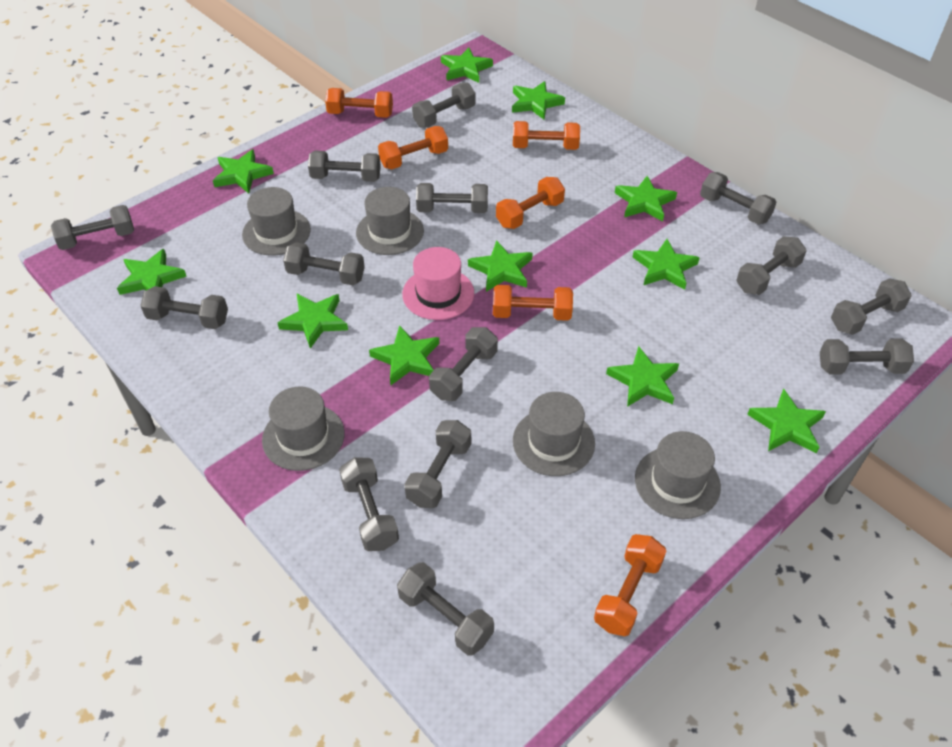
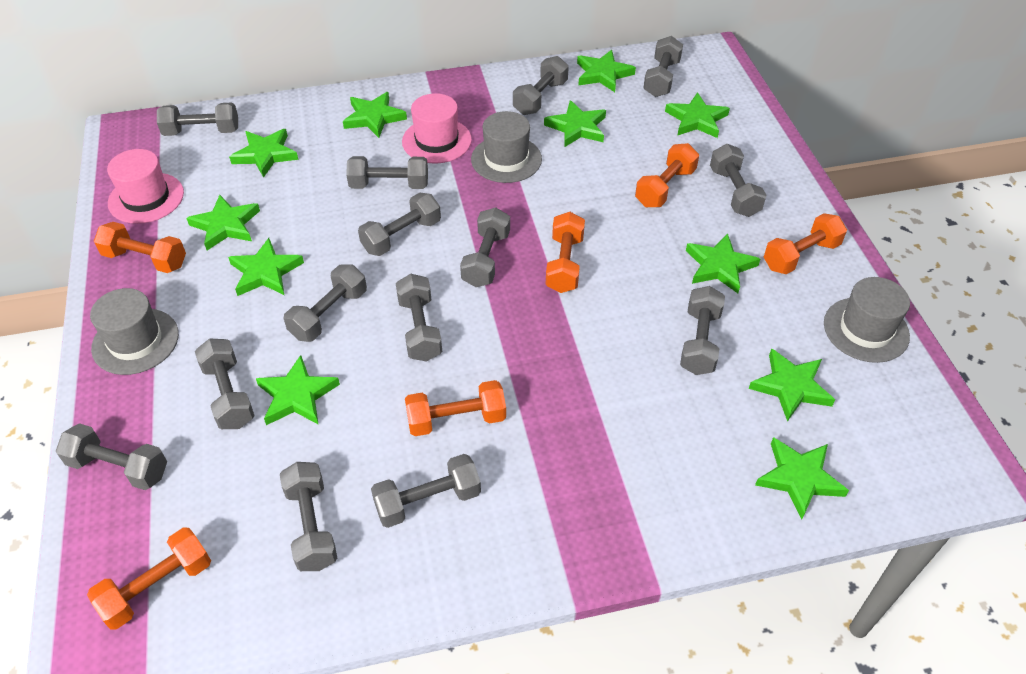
grey hat: [242,187,311,256] [262,386,345,471] [356,187,424,255] [513,392,595,476] [635,431,721,519] = 5 -> [90,288,179,375] [471,111,542,183] [824,277,910,363] = 3
pink hat: [402,247,474,320] = 1 -> [107,149,184,224] [402,93,472,164] = 2

